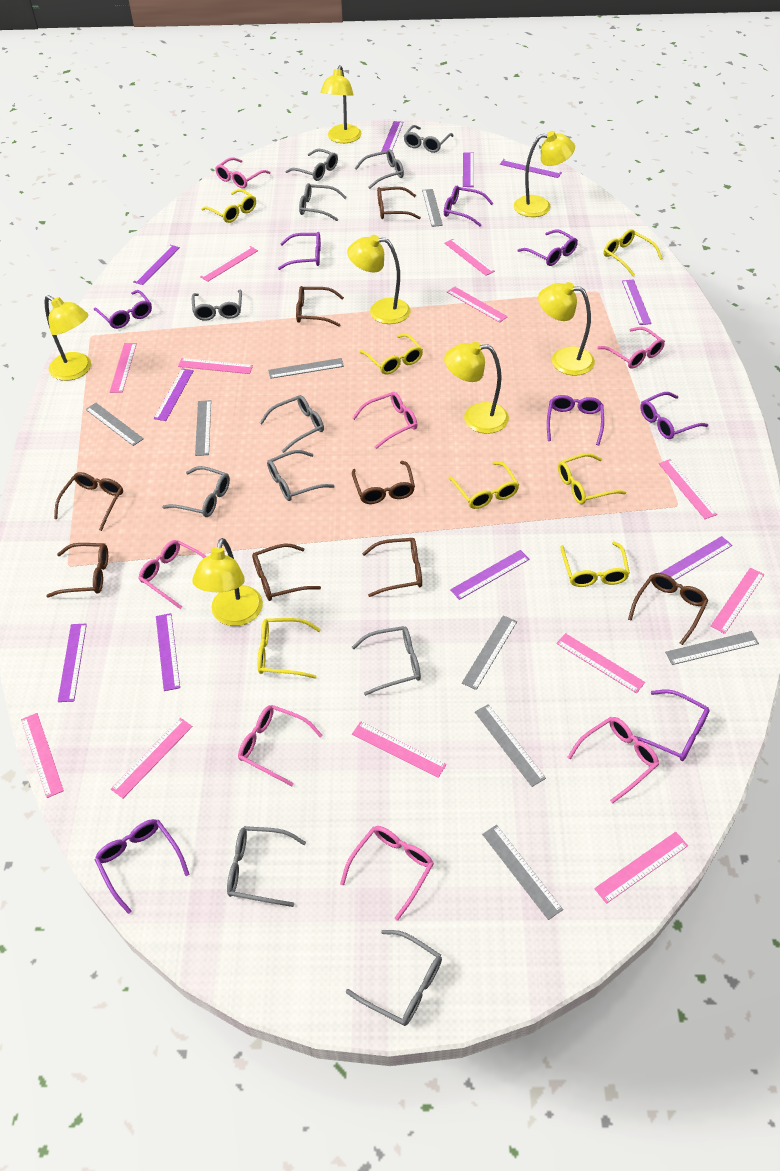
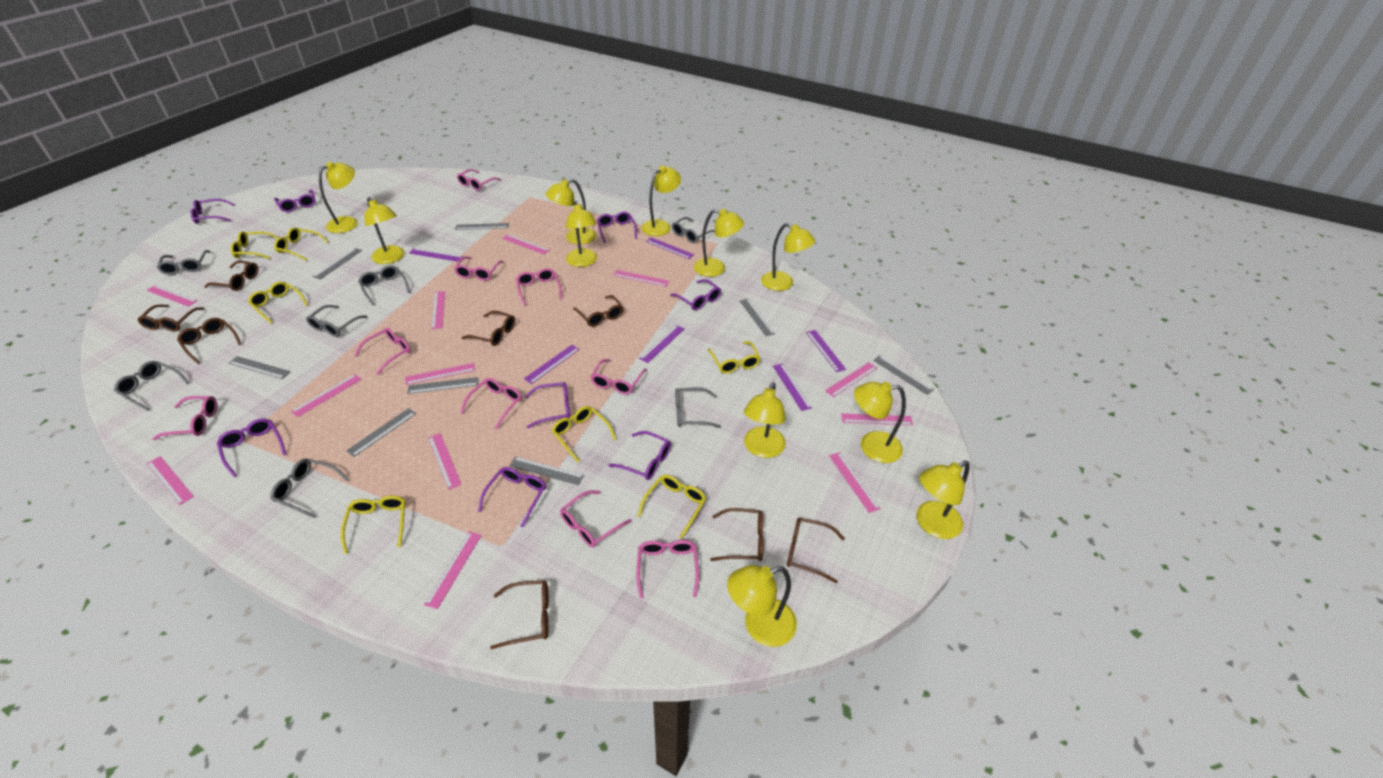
grey glasses: [162,466,230,517] [192,290,242,321] [227,826,306,907] [260,395,324,453] [267,450,335,501] [285,149,338,181] [299,183,347,221] [346,930,442,1026] [352,626,421,696] [355,149,404,189] [404,125,454,153] = 11 -> [114,361,189,411] [157,250,210,275] [270,459,349,518] [306,305,367,337] [358,265,410,305] [672,217,715,243] [675,387,721,428] = 7
pink glasses: [138,540,206,609] [215,157,271,188] [238,705,323,786] [340,826,434,921] [353,392,417,449] [567,717,659,803] [597,327,665,369] = 7 -> [153,396,217,440] [354,328,411,375] [454,256,503,281] [457,169,501,191] [460,378,522,430] [516,268,562,306] [560,490,632,547] [591,359,647,394] [637,540,699,599] = 9
purple ruler: [58,624,87,702] [133,245,180,285] [154,369,194,421] [156,613,180,691] [381,121,404,152] [450,550,530,600] [463,152,474,187] [500,159,562,178] [622,280,652,325] [660,536,732,580] = 10 -> [409,248,464,262] [524,345,580,384] [639,325,684,363] [646,237,694,259] [773,363,812,411] [806,330,846,372] = 6
yellow lamp: [44,295,91,381] [192,538,263,626] [320,65,362,143] [347,235,410,324] [444,341,509,434] [514,131,575,217] [538,282,595,376] = 7 -> [319,162,358,233] [365,197,404,264] [546,179,596,244] [566,201,597,267] [641,166,681,236] [694,209,744,277] [727,565,797,647] [744,382,786,458] [761,223,815,291] [854,382,906,463] [916,461,970,539] = 11

